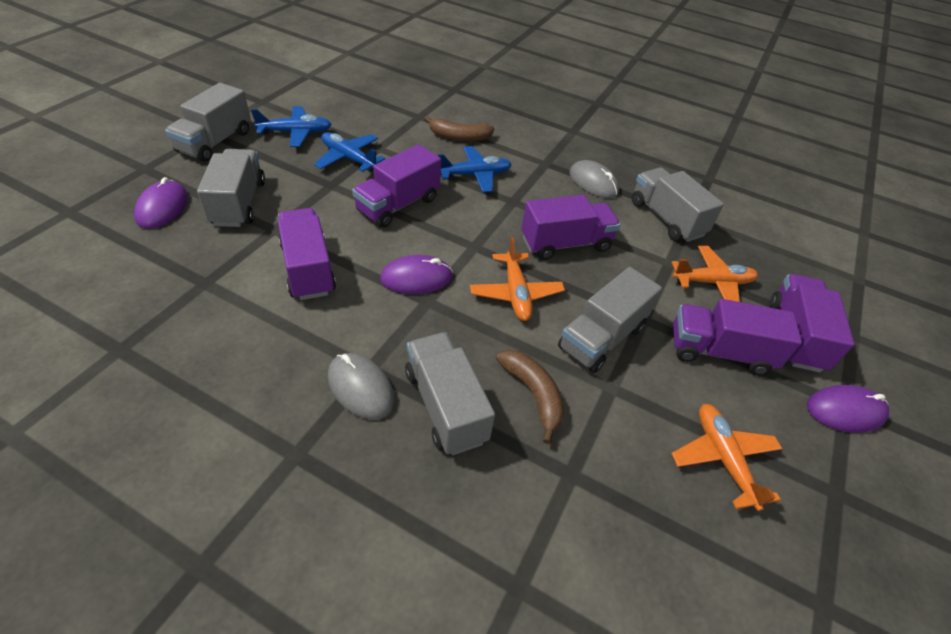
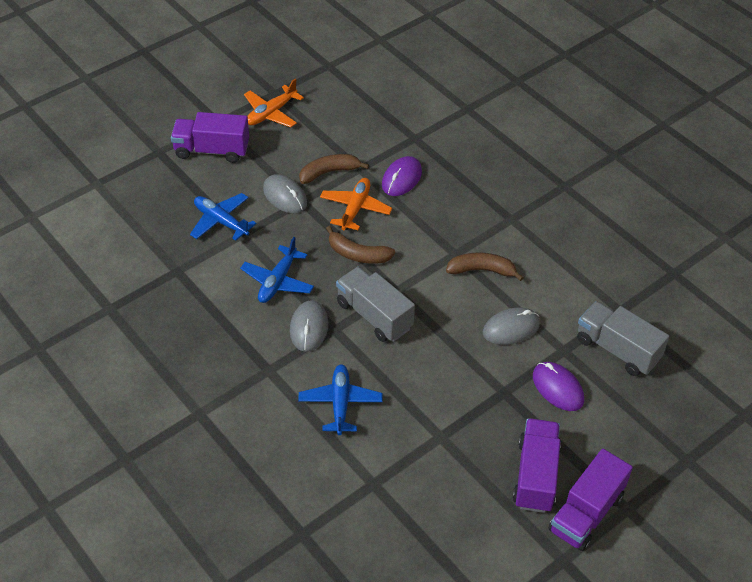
brown banana: [424,116,495,141] [496,350,565,444] = 2 -> [299,154,369,184] [326,226,395,264] [446,253,524,281] = 3
grey mouse: [328,353,395,420] [569,160,619,198] = 2 -> [263,174,307,213] [290,300,328,352] [482,307,540,345] = 3
grey truck: [165,83,251,162] [197,149,265,227] [405,332,495,455] [558,267,662,373] [632,168,724,242] = 5 -> [336,267,415,342] [577,301,669,376] = 2
orange plane: [470,237,565,321] [671,246,758,302] [671,404,782,511] = 3 -> [244,79,304,128] [320,178,392,230] = 2
purple mouse: [134,177,188,229] [380,255,453,294] [807,385,889,433] = 3 -> [382,156,422,196] [533,362,584,411] = 2
purple truck: [278,208,336,300] [352,144,441,228] [521,195,620,260] [673,299,802,376] [770,274,855,373] = 5 -> [171,112,249,163] [513,418,561,513] [548,449,633,551] = 3

